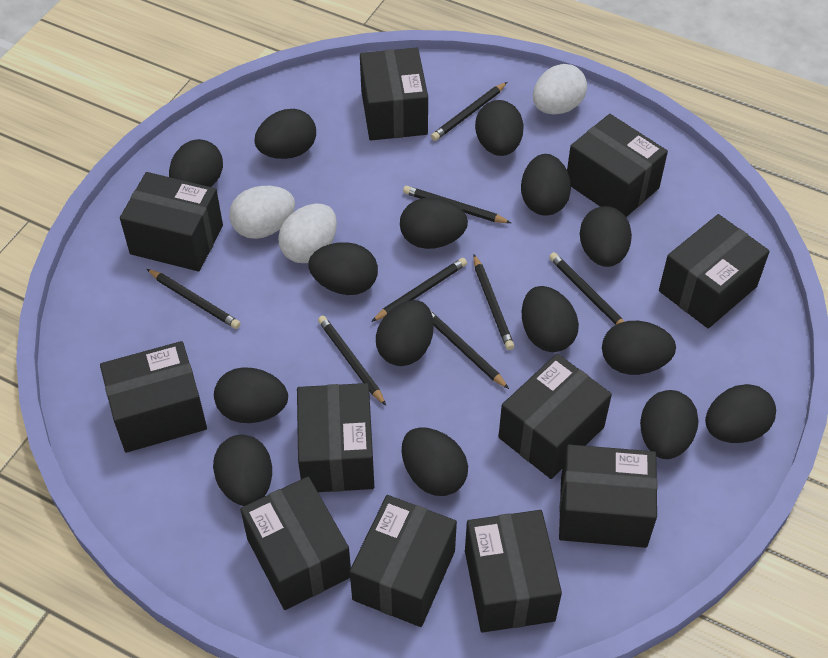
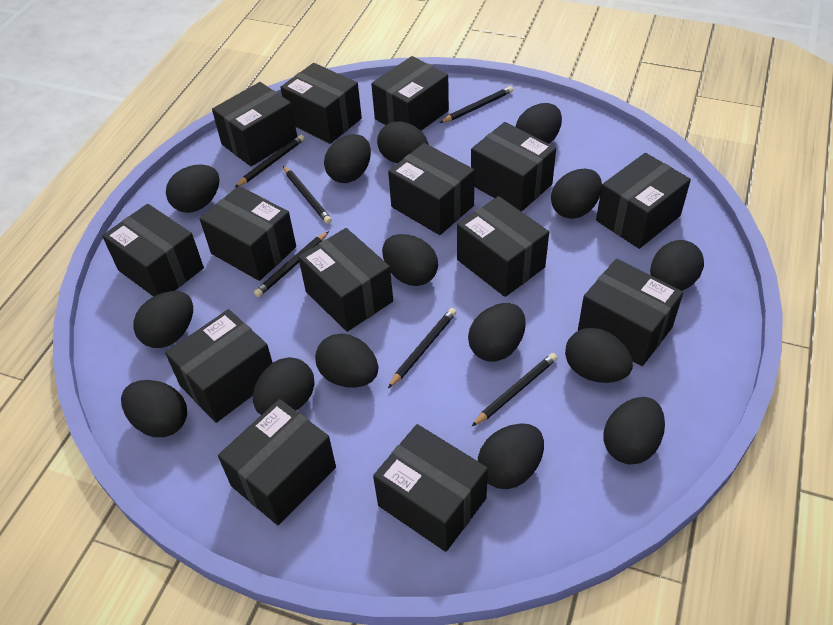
black box: [100,341,207,453] [120,172,223,271] [240,477,351,610] [297,383,374,492] [350,495,457,627] [360,48,428,140] [465,510,562,633] [498,353,612,479] [559,444,657,548] [567,114,668,217] [659,214,770,329] = 11 -> [102,204,204,297] [165,309,273,423] [200,186,296,281] [212,82,297,166] [218,399,336,525] [280,63,362,144] [298,228,393,332] [371,56,449,131] [373,424,488,552] [388,143,475,235] [457,196,549,297] [471,122,556,212] [578,259,683,366] [596,153,691,249] = 14
black pencil: [147,269,241,329] [318,315,386,406] [371,258,467,322] [403,186,511,223] [430,310,509,389] [431,82,507,141] [473,255,514,350] [549,252,624,325] = 8 -> [234,135,305,188] [254,231,329,297] [283,166,332,224] [388,308,456,388] [440,86,513,123] [472,353,557,426] = 6
white egg: [229,186,295,239] [278,204,337,263] [533,64,587,115] = 3 -> none = 0

